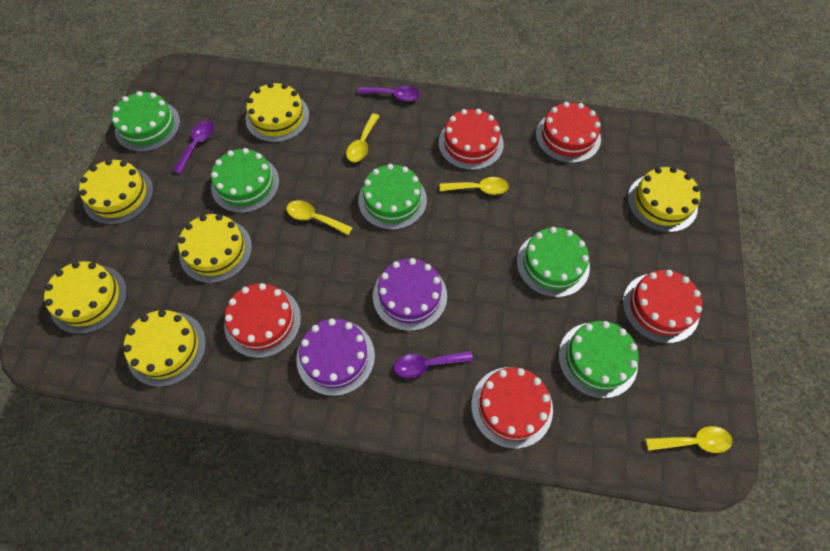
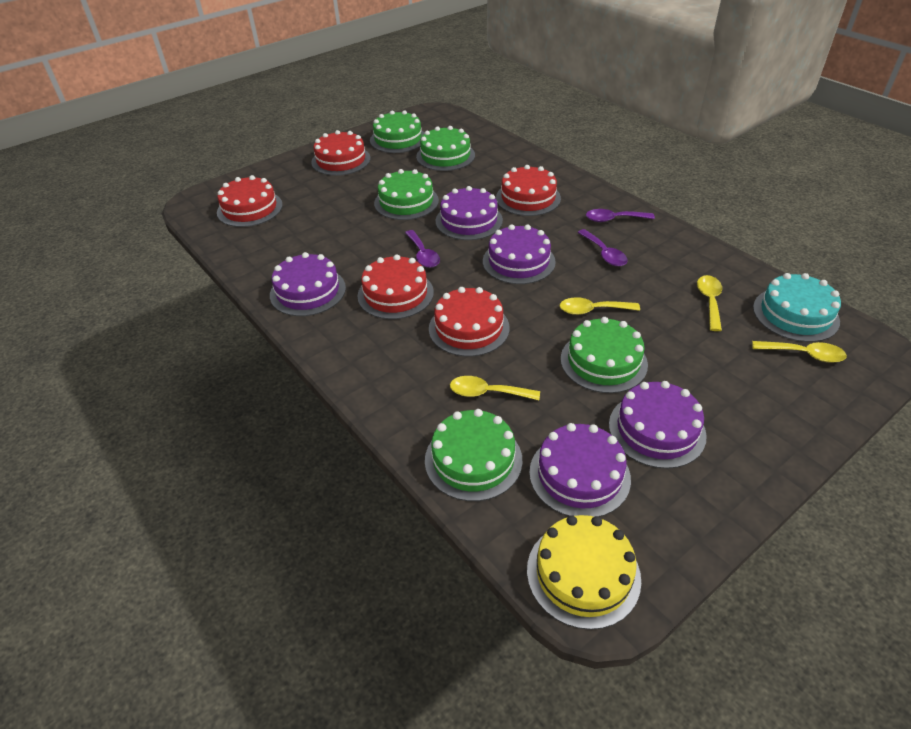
purple cake: [296,319,375,396] [373,258,447,331] = 2 -> [270,252,346,316] [436,186,503,240] [483,224,556,284] [529,423,631,517] [609,381,707,469] = 5
turquoise cake: none = 0 -> [753,273,841,342] = 1
yellow cake: [44,261,127,334] [79,159,153,225] [123,310,206,387] [178,214,252,283] [245,82,309,142] [628,167,700,232] = 6 -> [527,515,641,630] = 1

